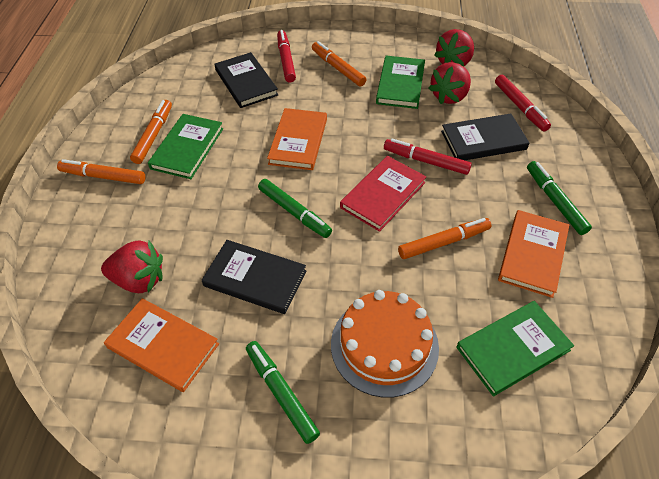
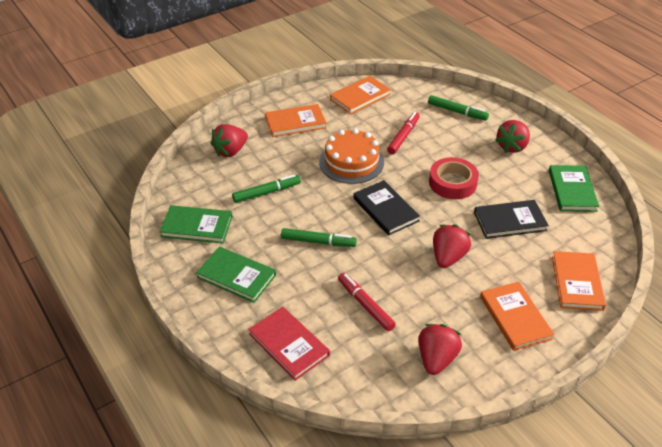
black book: [201,240,306,314] [215,52,278,108] [441,113,529,160] = 3 -> [353,180,420,235] [474,200,549,239] = 2
orange book: [104,298,219,392] [267,108,327,170] [498,210,569,298] = 3 -> [265,104,326,137] [330,76,391,114] [480,282,554,351] [552,251,606,311] = 4
orange marker: [57,159,145,184] [130,100,172,164] [312,41,367,87] [398,218,492,259] = 4 -> none = 0
red marker: [277,30,296,82] [384,139,472,175] [495,75,551,132] = 3 -> [338,273,396,331] [387,112,420,154] = 2
red strawberry: [101,240,163,293] [428,62,471,104] [434,29,474,67] = 3 -> [211,124,248,157] [418,324,462,375] [433,224,471,268] [495,120,530,153] = 4
red tape: none = 0 -> [429,157,479,199] = 1

